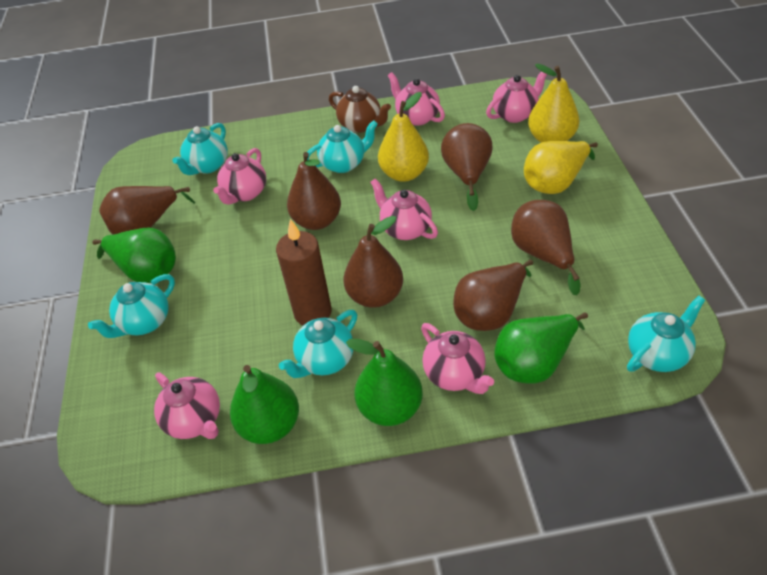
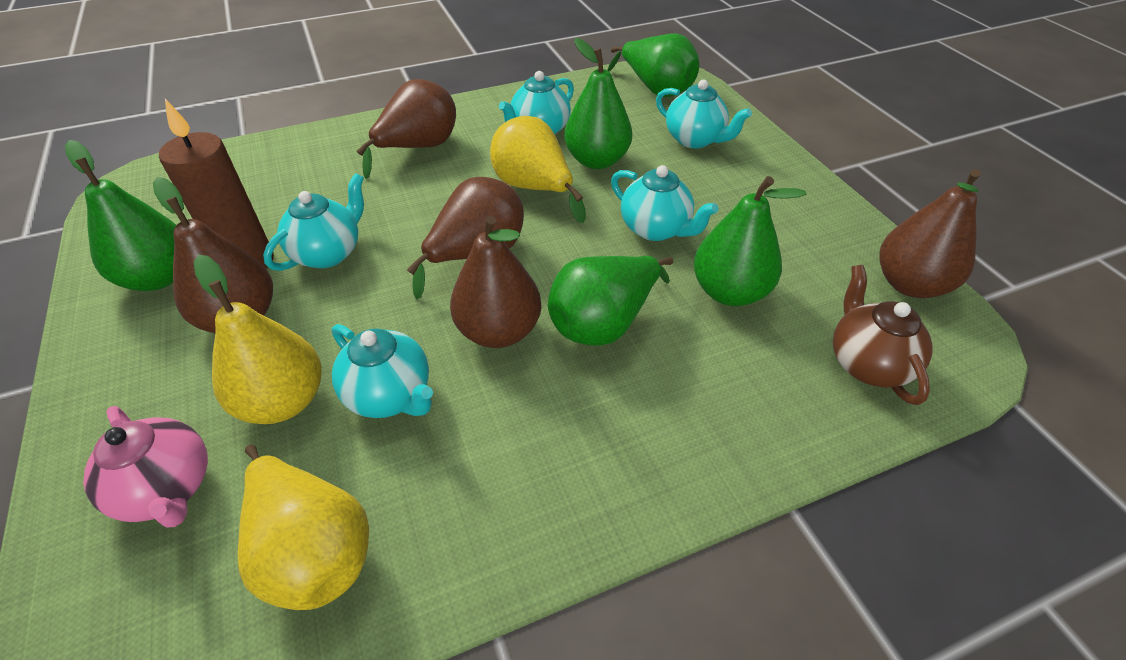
brown pear: [99,186,195,235] [287,152,341,230] [344,216,403,308] [441,123,493,211] [453,260,533,331] [511,200,580,295] = 6 -> [153,177,273,333] [357,79,456,179] [407,177,524,299] [450,216,541,348] [879,169,981,298] = 5
green pear: [92,228,176,283] [230,365,299,444] [346,339,423,426] [495,312,588,384] = 4 -> [65,140,176,291] [548,256,673,346] [564,38,632,169] [607,33,700,97] [694,176,807,306] = 5
pink teapot: [154,373,220,439] [213,148,266,205] [370,178,438,240] [388,72,445,126] [421,323,494,394] [486,71,547,123] = 6 -> [83,406,208,527] = 1

